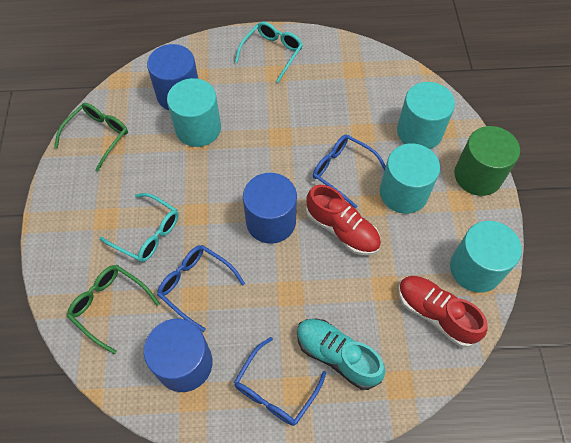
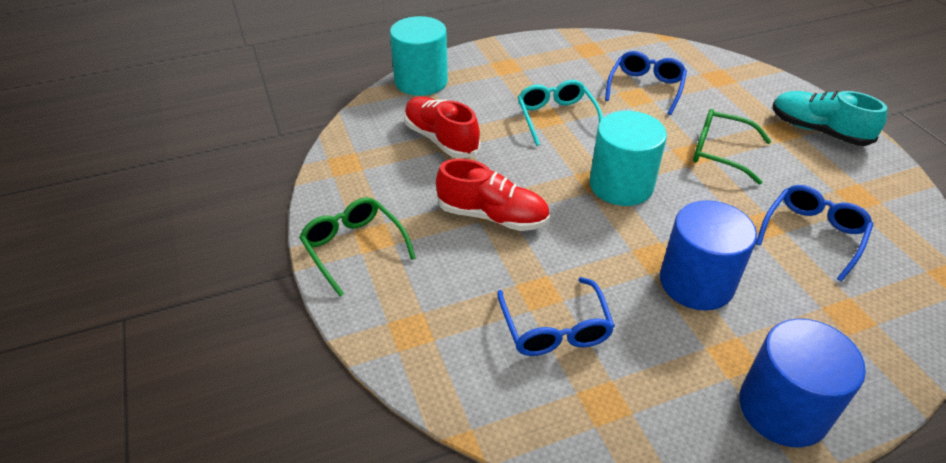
blue cylinder: [144,319,213,392] [147,44,198,110] [243,173,297,244] = 3 -> [660,200,757,311] [739,318,866,448] = 2
green cylinder: [454,126,520,196] = 1 -> none = 0
turquoise cylinder: [167,78,221,147] [380,143,440,214] [397,82,455,149] [450,221,522,293] = 4 -> [390,16,448,96] [589,111,667,206] = 2
turquoise glasses: [100,193,179,262] [235,22,303,83] = 2 -> [518,80,603,146] = 1

